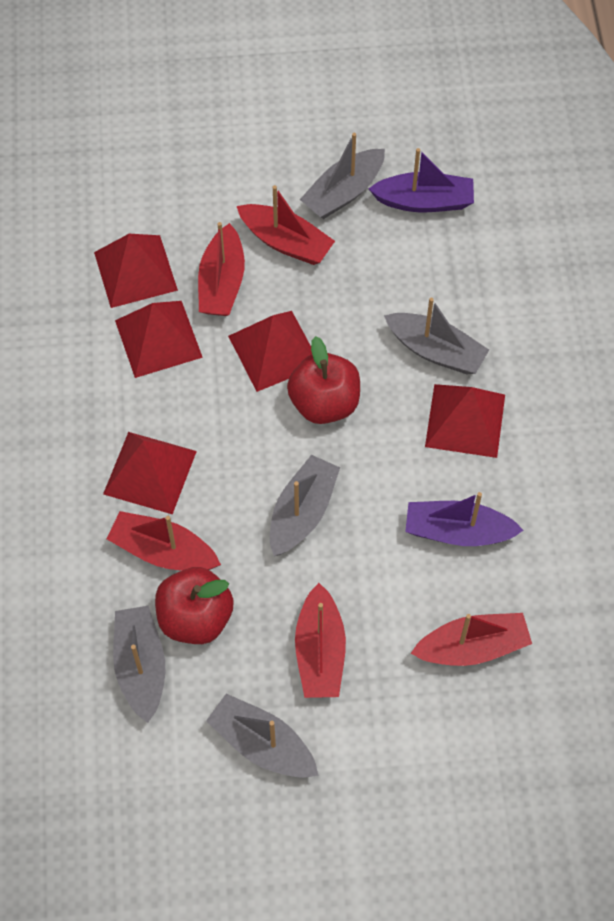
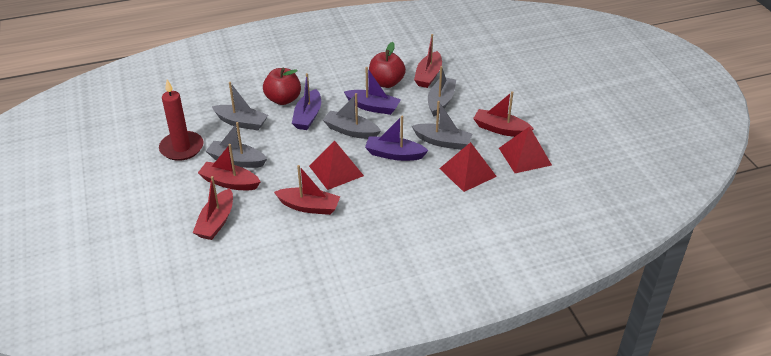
purple boat: [369,148,474,212] [405,492,524,546] = 2 -> [292,73,321,130] [344,67,401,115] [365,116,429,161] = 3
red candle: none = 0 -> [159,80,203,161] = 1
red pyramid: [94,234,178,308] [103,432,197,514] [115,301,203,378] [228,311,312,392] [425,384,505,458] = 5 -> [309,141,364,190] [439,142,497,192] [499,126,552,173] = 3

